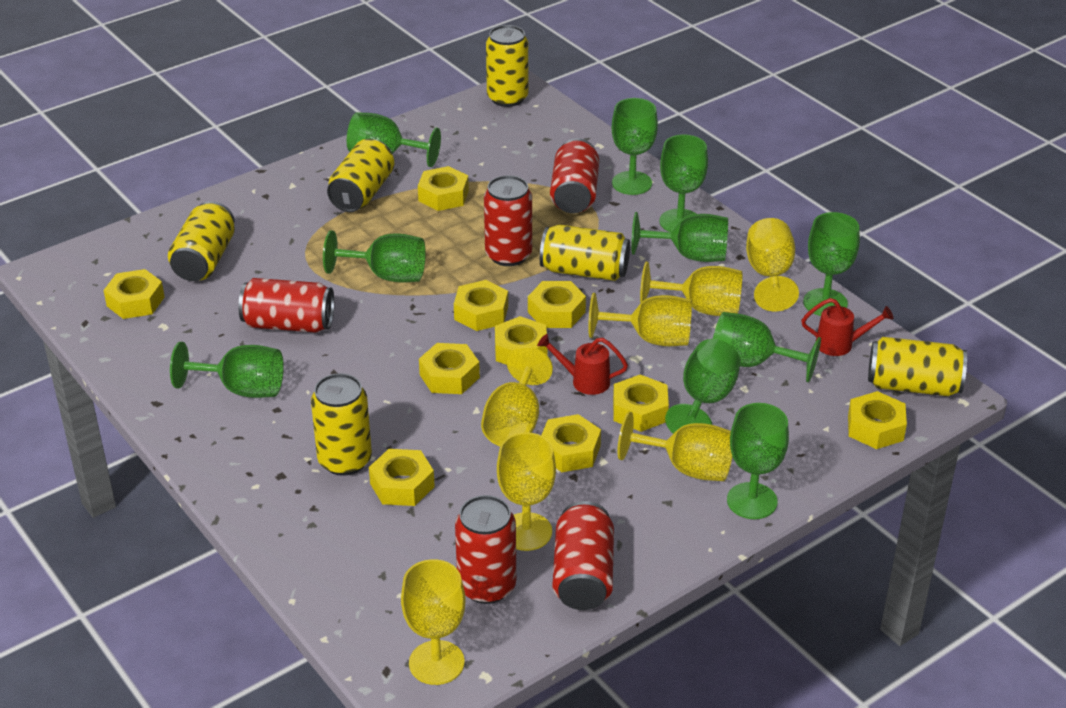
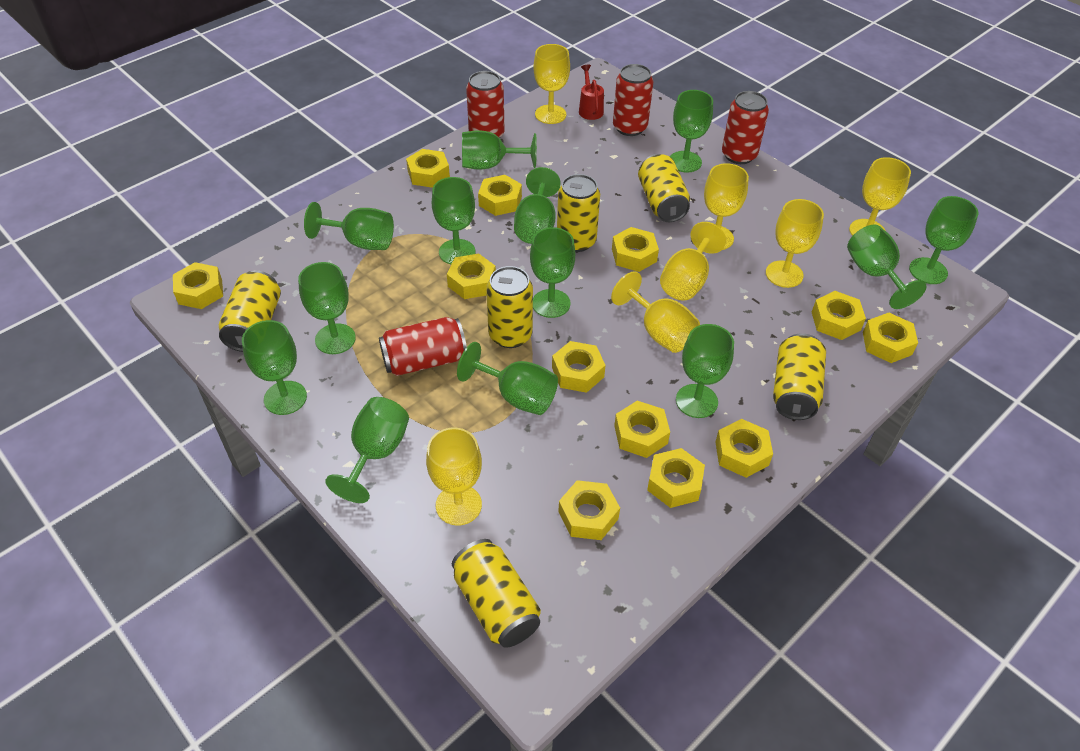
green goblet: [170,342,284,398] [323,230,426,283] [347,112,441,167] [612,98,658,195] [631,212,728,262] [659,134,708,232] [665,339,741,434] [713,312,821,382] [727,403,789,519] [803,212,860,316] = 10 -> [242,320,307,415] [298,262,356,354] [304,202,394,250] [325,397,409,503] [432,177,475,264] [457,342,558,415] [462,130,537,169] [514,167,561,244] [530,227,575,318] [670,90,713,173] [676,324,734,418] [847,224,926,309] [909,196,978,284] = 13
red can: [238,278,334,333] [455,495,516,604] [484,175,532,266] [550,138,599,213] [553,501,614,610] = 5 -> [379,317,467,376] [466,71,505,138] [613,64,653,136] [722,91,769,164] = 4
red watering can: [537,334,628,395] [801,298,894,356] = 2 -> [579,65,604,120] = 1
yellow nut: [103,269,165,319] [369,449,435,506] [418,166,469,211] [419,343,480,394] [454,280,508,331] [495,316,547,365] [528,281,586,328] [541,414,601,472] [613,374,669,432] [848,391,907,449] = 10 -> [173,262,223,309] [406,149,450,188] [447,253,496,299] [478,175,522,216] [552,341,606,393] [558,480,620,540] [612,227,659,272] [614,401,670,458] [647,448,705,508] [715,419,773,478] [812,291,866,340] [863,313,918,363] = 12

